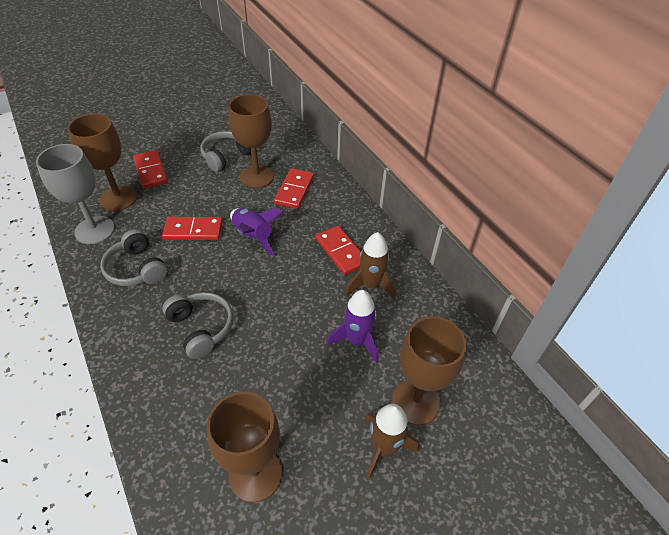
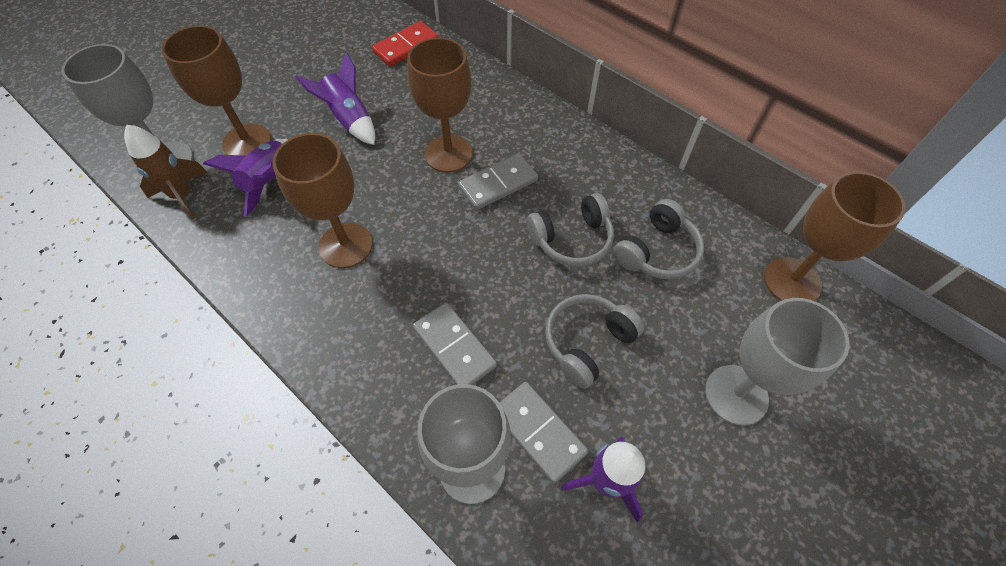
brown rocket: [345,232,396,300] [365,404,420,481] = 2 -> [124,125,208,220] = 1
grey domino: none = 0 -> [413,302,497,385] [458,153,538,210] [499,382,588,483] = 3
grey goblet: [36,144,115,244] = 1 -> [62,44,193,160] [418,384,511,504] [705,298,850,426] = 3
purple rocket: [230,208,284,257] [327,290,378,363] = 2 -> [203,139,287,217] [296,52,375,145] [561,436,645,523] = 3
red domino: [133,150,168,189] [162,216,223,240] [274,168,314,209] [316,226,361,275] = 4 -> [372,21,438,66] = 1

